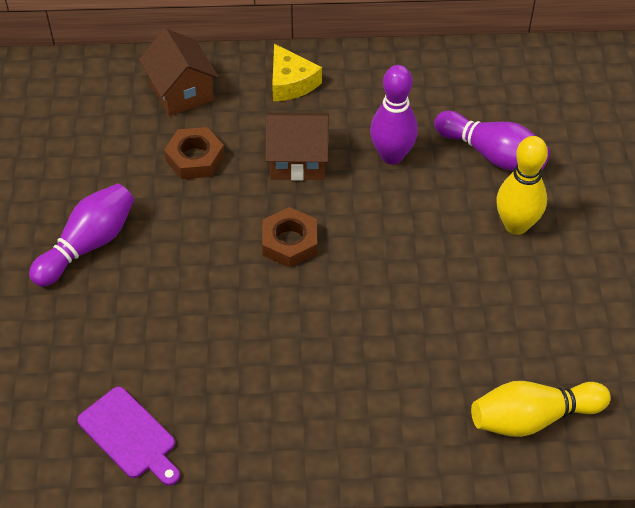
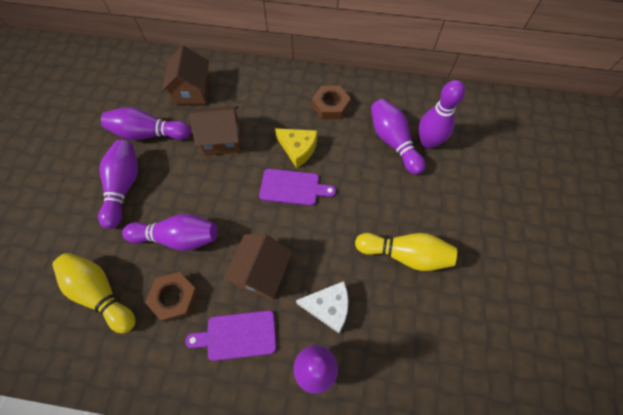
brown house: [139,28,219,116] [265,112,329,181] = 2 -> [162,46,210,105] [190,106,241,156] [223,234,293,299] = 3
purple bowling pin: [29,183,134,287] [370,65,418,164] [434,111,550,171] = 3 -> [98,140,138,229] [101,107,191,140] [122,214,217,251] [294,345,338,394] [371,99,425,175] [419,80,465,149] = 6
purple cutting board: [77,387,180,486] = 1 -> [185,310,277,361] [259,169,336,206] = 2
white cheese: none = 0 -> [296,281,349,333] = 1

